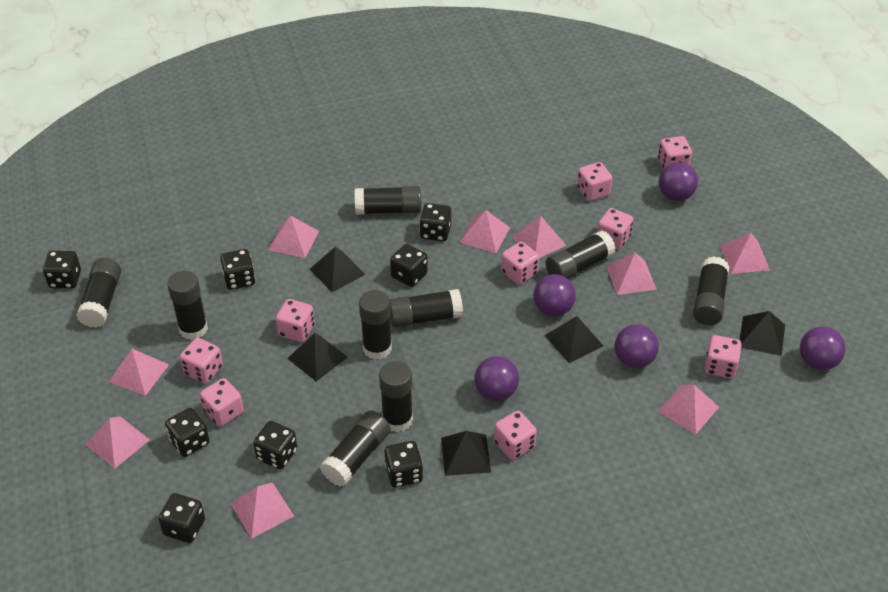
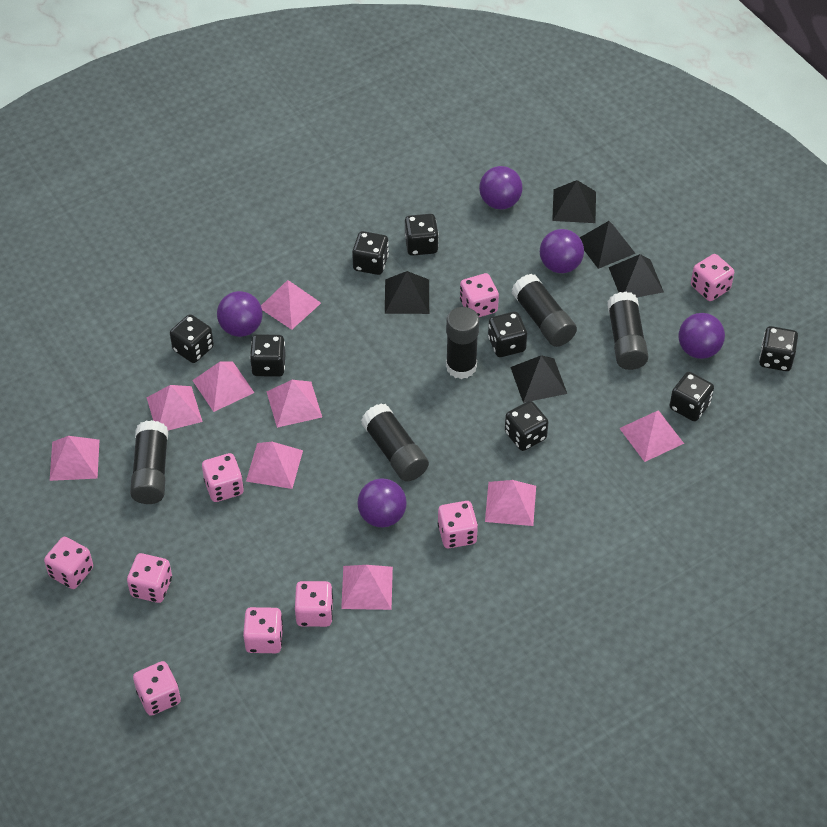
black glue stick: [76,258,121,328] [167,271,208,340] [320,411,390,486] [355,186,421,215] [359,290,392,360] [379,361,413,432] [390,289,463,328] [546,230,615,279] [693,257,730,325] = 9 -> [130,420,168,504] [361,403,429,482] [446,307,479,379] [511,274,577,347] [607,292,649,370] = 5

